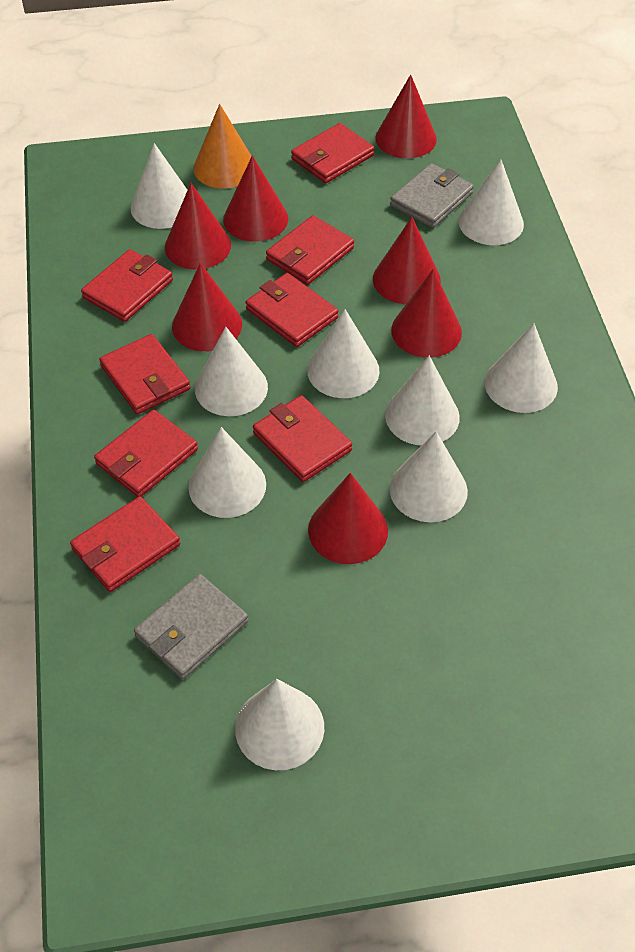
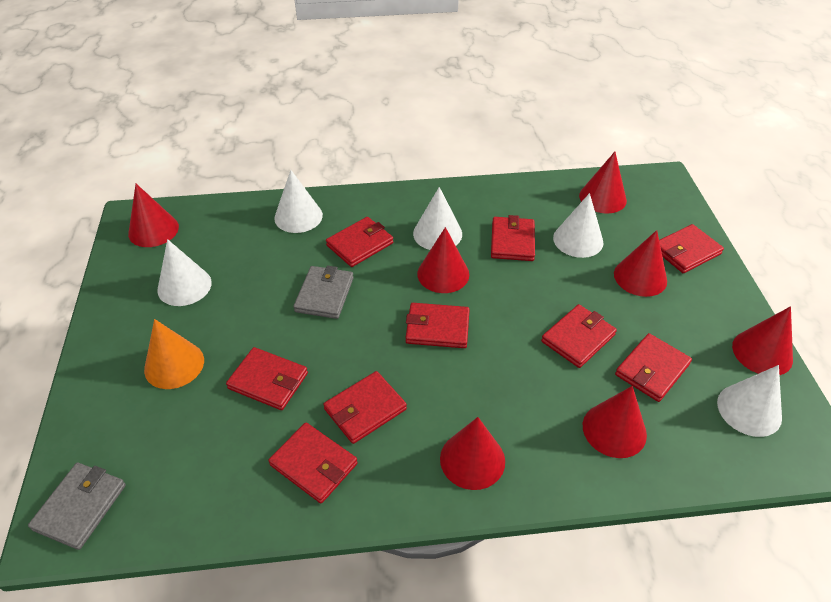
red wallet: [70,496,180,592] [81,249,173,322] [94,410,198,497] [99,334,190,414] [246,273,338,347] [253,395,352,482] [266,215,354,285] [291,123,375,183] = 8 -> [226,347,308,410] [268,423,358,503] [323,371,407,444] [326,217,393,267] [406,303,470,348] [491,215,535,261] [541,304,617,368] [615,333,692,402] [659,224,724,273] = 9
white cone: [130,143,187,229] [188,427,266,518] [195,327,268,416] [235,679,324,770] [307,309,380,398] [385,356,460,446] [389,431,468,522] [458,159,524,245] [484,323,558,413] = 9 -> [157,239,212,306] [274,170,323,233] [413,187,462,250] [553,193,604,258] [717,365,782,437] = 5

